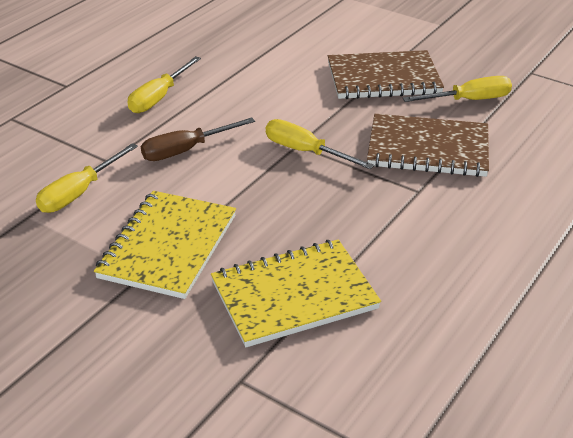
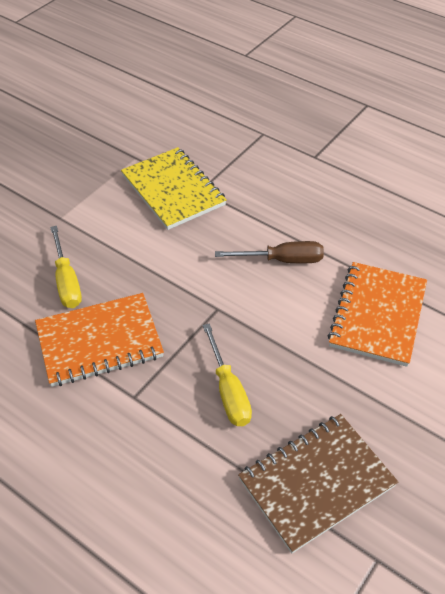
brown notebook: [328,50,444,99] [367,114,489,177] = 2 -> [238,414,398,553] = 1
orange notebook: none = 0 -> [35,293,164,387] [328,262,427,367] = 2
yellow notebook: [94,191,236,299] [211,239,381,347] = 2 -> [121,147,227,230] = 1
yellow screwdriver: [36,143,138,213] [128,56,201,113] [266,119,375,169] [403,76,512,102] = 4 -> [50,226,82,308] [203,323,252,426] = 2

